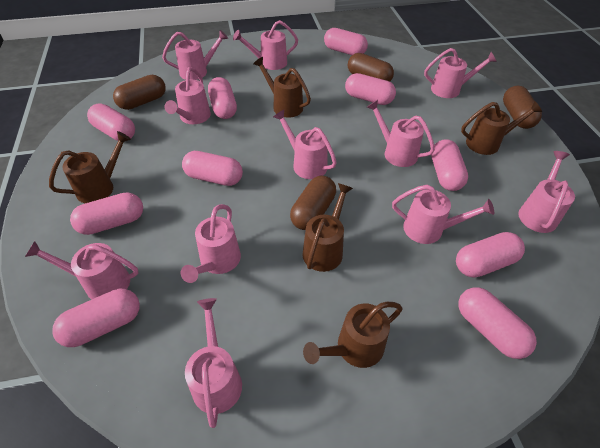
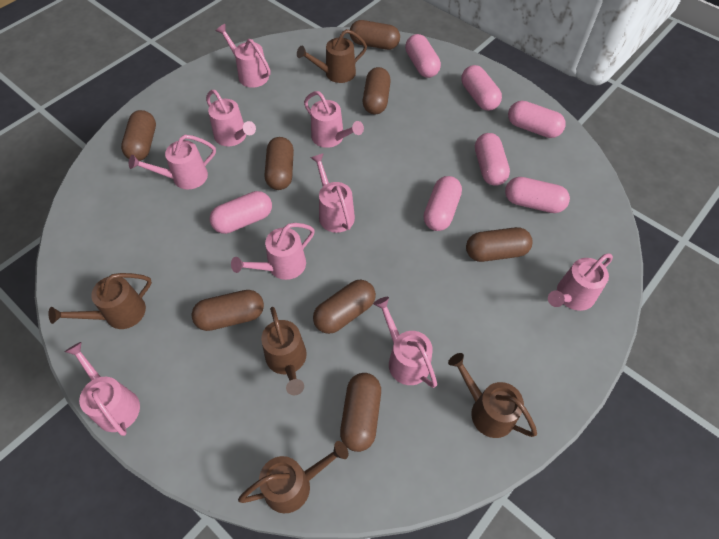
brown capsule: [113,75,166,110] [290,176,336,230] [348,53,394,82] [503,85,542,129] = 4 -> [121,110,156,161] [192,290,264,331] [265,137,294,190] [313,279,376,334] [340,373,381,452] [350,20,400,50] [363,67,391,114] [466,227,533,262] = 8
pink capsule: [52,289,140,347] [70,192,143,235] [87,103,135,141] [182,151,243,186] [208,77,237,119] [324,28,368,55] [345,73,396,105] [431,139,468,191] [456,232,525,278] [458,287,537,359] = 10 -> [210,191,272,234] [405,34,441,78] [424,176,462,231] [461,65,502,111] [475,133,510,186] [505,177,570,213] [508,101,566,138] = 7
pink watering can: [25,241,138,300] [162,30,228,80] [165,67,211,124] [181,204,241,283] [185,298,242,428] [233,20,298,70] [273,110,337,179] [367,100,435,167] [392,185,494,244] [424,48,497,98] [518,151,575,233] = 11 -> [65,342,140,436] [129,135,216,190] [206,90,256,146] [216,24,270,88] [231,223,315,280] [304,91,364,148] [310,153,355,233] [374,297,437,388] [548,253,613,311] = 9

